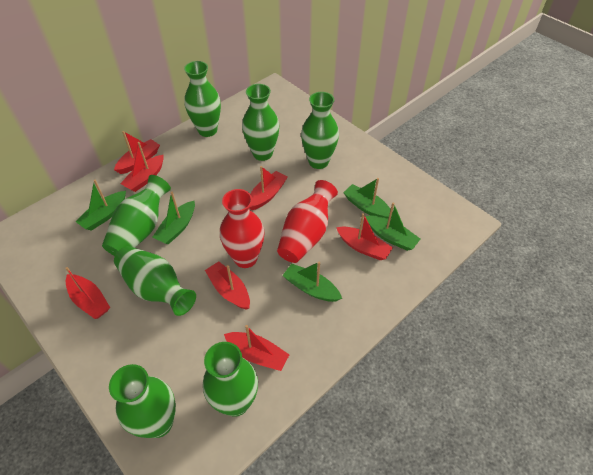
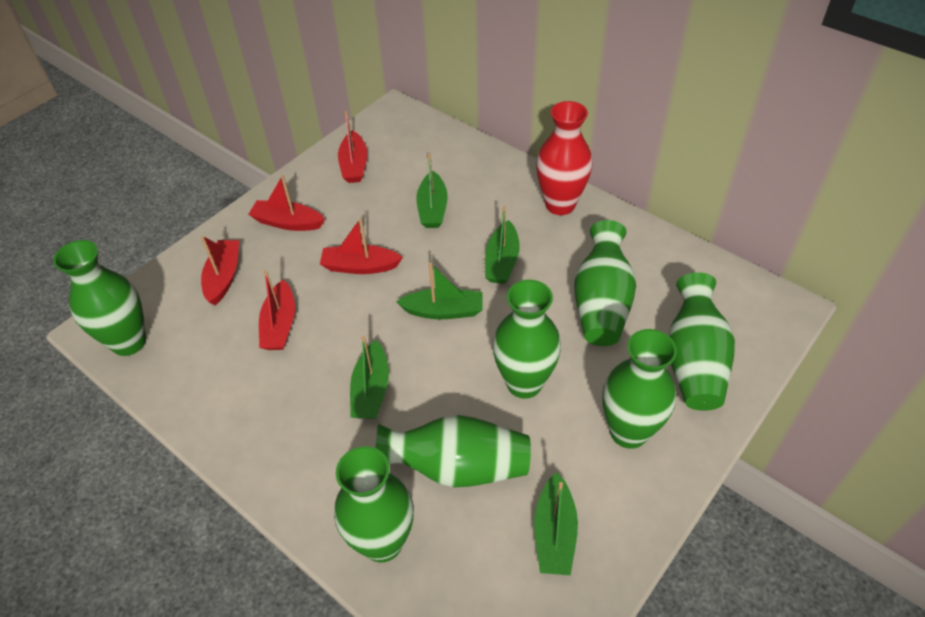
red boat: [65,267,110,319] [114,131,160,174] [120,142,164,192] [205,261,250,310] [224,325,290,371] [249,166,288,210] [336,213,393,260] = 7 -> [201,236,239,305] [248,175,325,231] [259,270,295,350] [320,218,403,274] [338,111,367,183] = 5
red vase: [220,189,264,268] [277,180,338,263] = 2 -> [536,101,592,215] = 1

